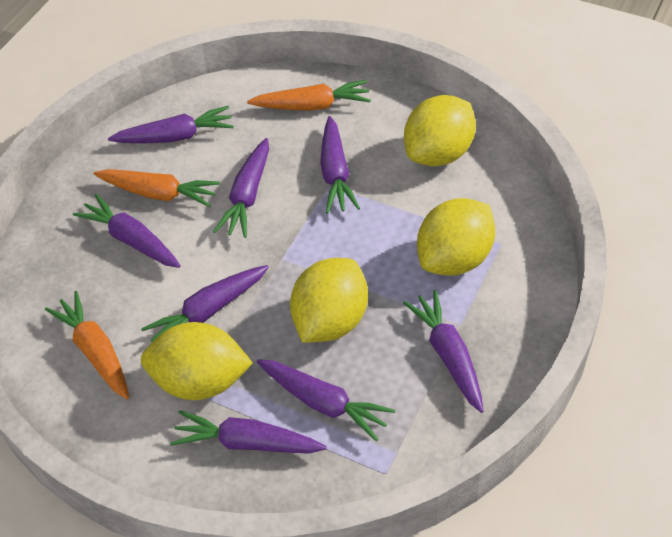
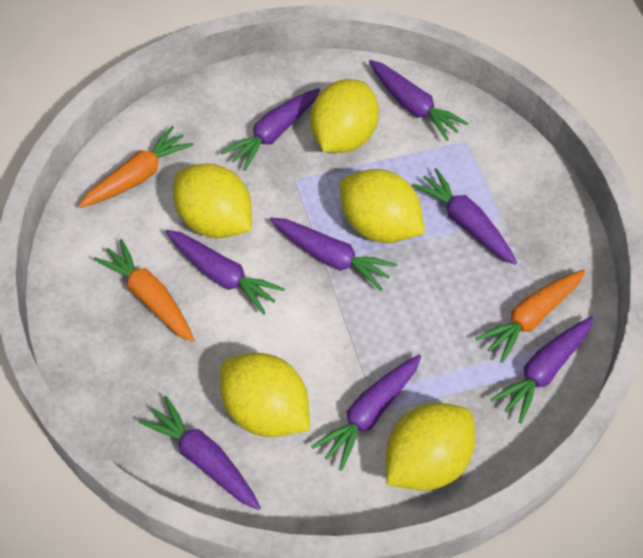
yellow lemon: [141,322,253,400] [290,258,368,343] [404,95,476,166] [417,198,495,276] = 4 -> [173,163,252,238] [220,353,310,437] [310,79,379,153] [339,169,425,243] [386,403,475,491] = 5

